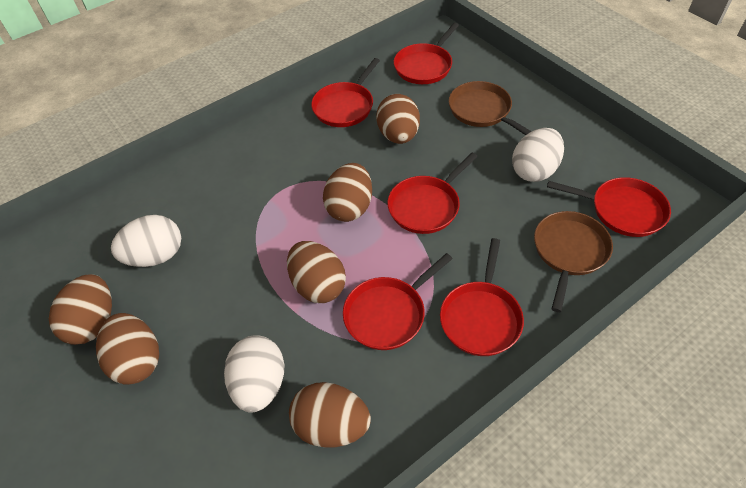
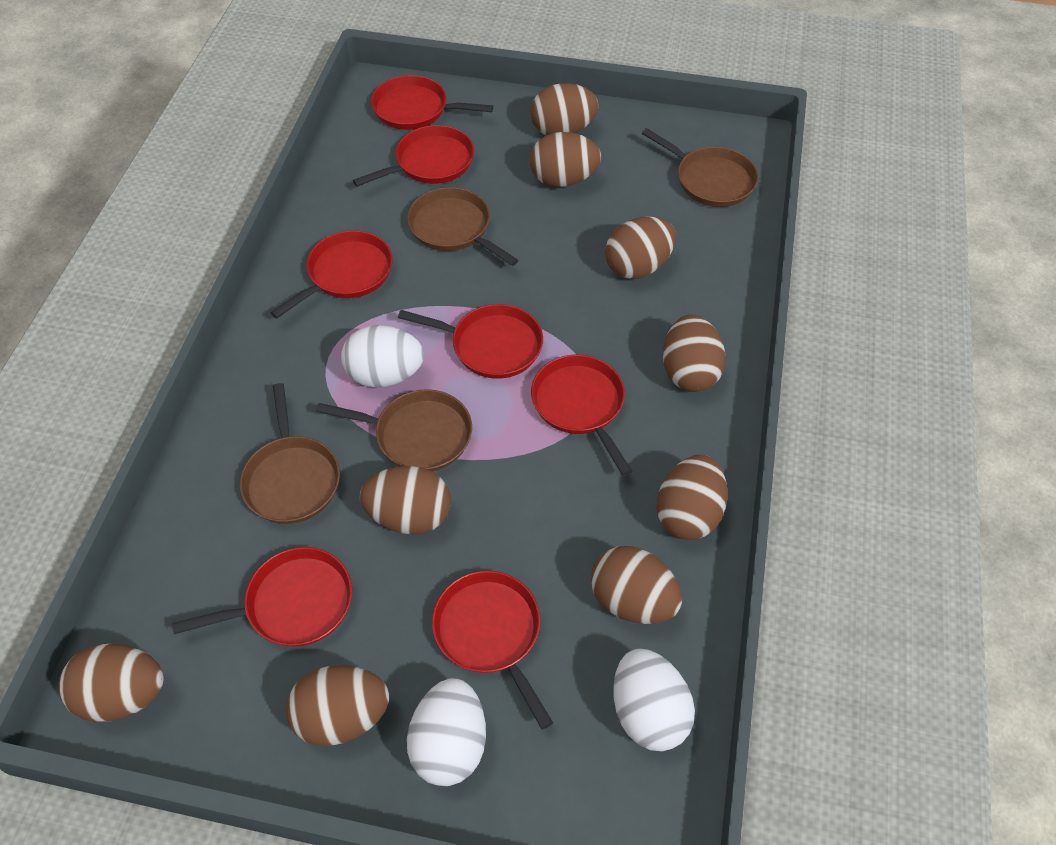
brown egg: [49,274,112,345] [96,313,159,385] [287,241,346,303] [289,382,371,447] [323,163,372,222] [376,94,420,144] = 6 -> [59,643,164,722] [286,665,389,746] [360,466,451,535] [530,83,598,135] [530,132,601,187] [591,546,682,624] [605,217,676,279] [656,455,728,540] [663,315,726,392] = 9
brown pan: [449,81,532,135] [534,211,613,312] = 2 -> [240,383,340,524] [316,389,472,471] [407,187,518,266] [642,128,758,207] = 4
red pan: [311,58,380,127] [343,253,452,350] [387,153,478,234] [394,23,459,84] [440,238,524,356] [547,177,671,237] = 6 -> [172,547,352,647] [270,230,393,318] [353,125,474,187] [371,75,493,130] [398,304,543,379] [432,570,553,730] [531,355,632,476] = 7

